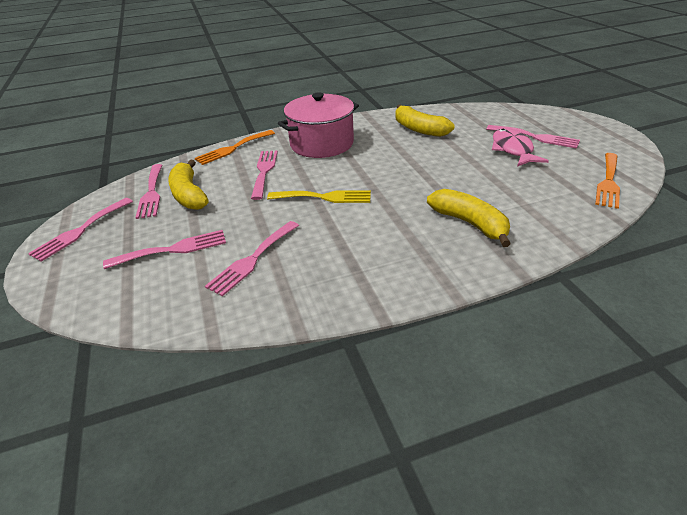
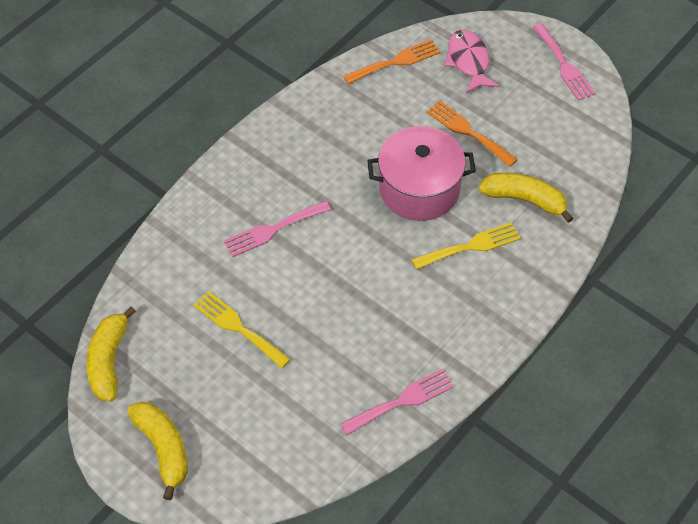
pink fork: [28,198,133,262] [103,230,226,269] [135,164,163,219] [205,221,299,296] [251,150,278,200] [486,125,580,149] = 6 -> [224,201,331,257] [340,369,454,435] [533,23,595,100] = 3
yellow fork: [267,190,371,203] = 1 -> [193,291,291,369] [411,222,521,270] = 2

